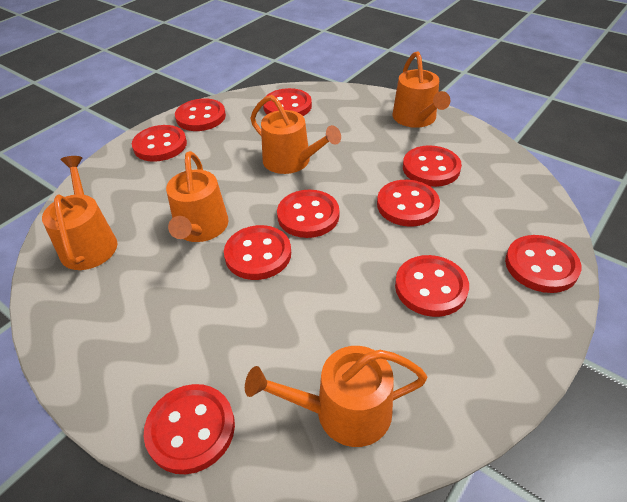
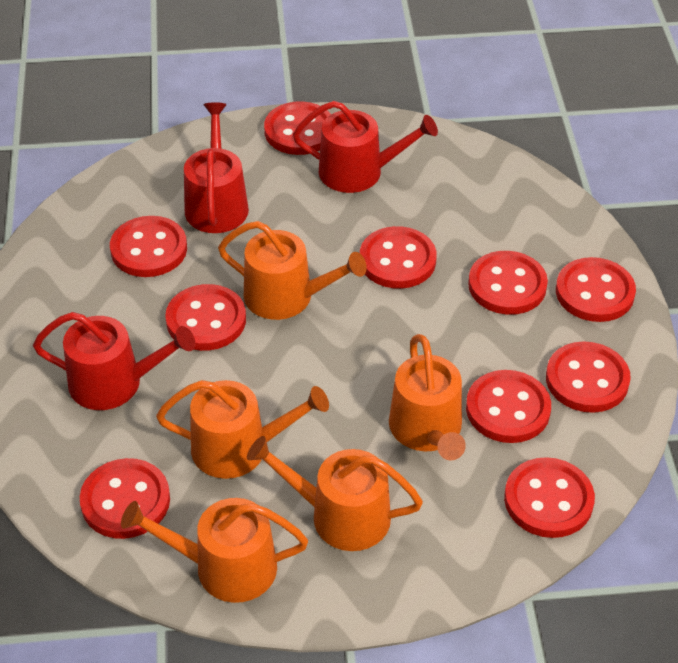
red watering can: none = 0 -> [33,312,195,410] [184,102,249,233] [293,101,438,193] = 3

